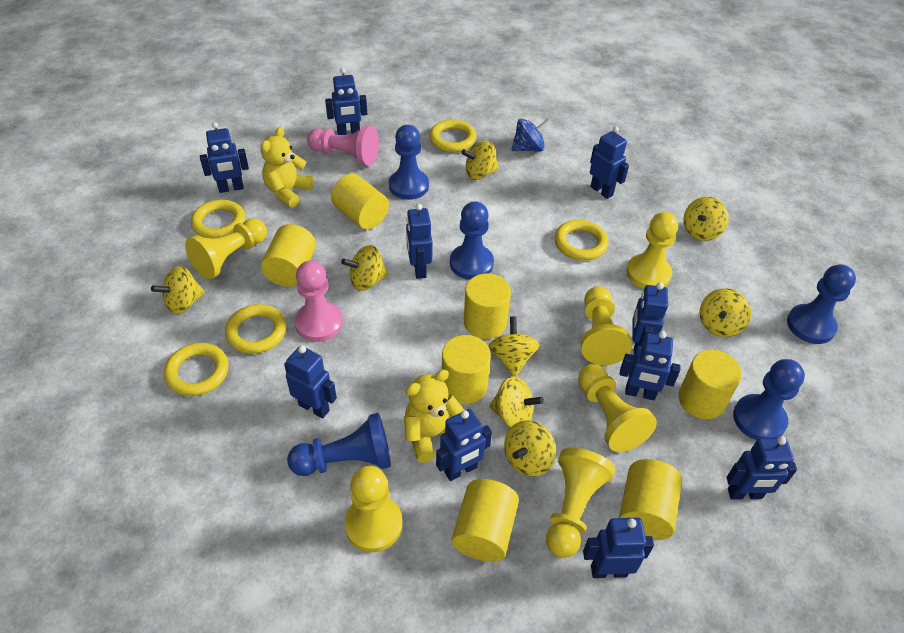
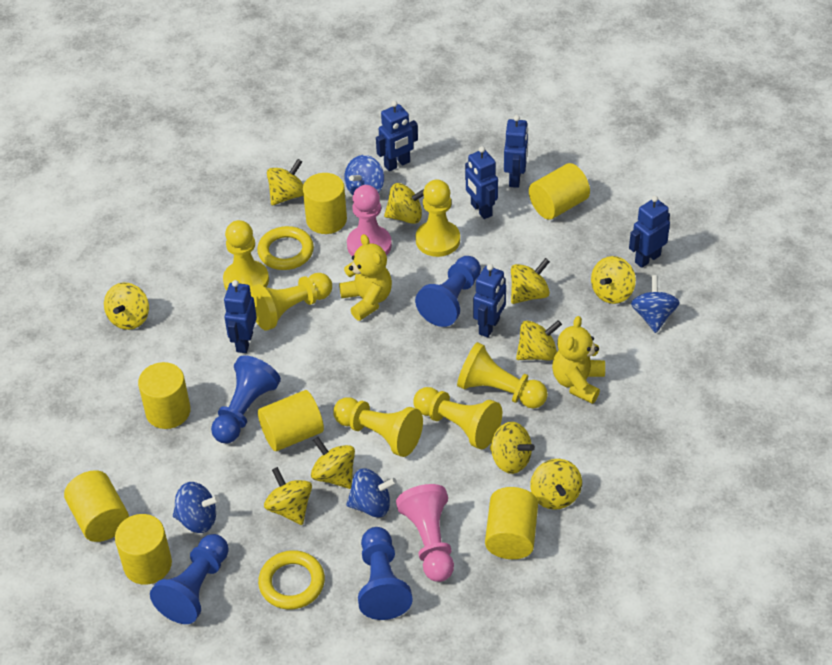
blue pawn: [287,413,391,476] [389,125,429,200] [450,201,494,280] [733,359,805,440] [787,264,856,344] = 5 -> [150,534,229,624] [211,355,281,443] [358,527,413,620] [415,256,481,327] = 4
blue robot: [200,122,249,193] [284,345,337,418] [325,68,367,135] [406,204,432,279] [436,409,492,481] [583,518,654,578] [590,126,629,199] [620,331,681,401] [632,282,668,353] [726,436,797,500] = 10 -> [224,280,257,353] [376,101,418,171] [465,146,498,219] [473,264,506,338] [504,115,528,188] [629,196,670,268] = 6
blue spinning top: [512,119,551,152] = 1 -> [173,482,220,533] [344,155,384,195] [346,468,397,517] [631,275,680,333] = 4
yellow ring: [164,343,229,396] [191,199,245,238] [225,304,286,354] [429,119,477,152] [555,220,608,260] = 5 -> [257,226,314,270] [258,550,325,610] = 2
yellow spinning top: [151,266,205,315] [341,245,388,291] [461,141,499,180] [489,316,539,377] [489,376,544,428] [504,420,556,477] [683,197,729,241] [699,288,751,337] = 8 -> [104,282,149,330] [264,467,312,525] [267,159,303,205] [311,437,355,489] [384,183,424,224] [490,422,535,474] [511,258,550,304] [516,320,562,360] [530,459,582,510] [591,256,636,304] = 10

